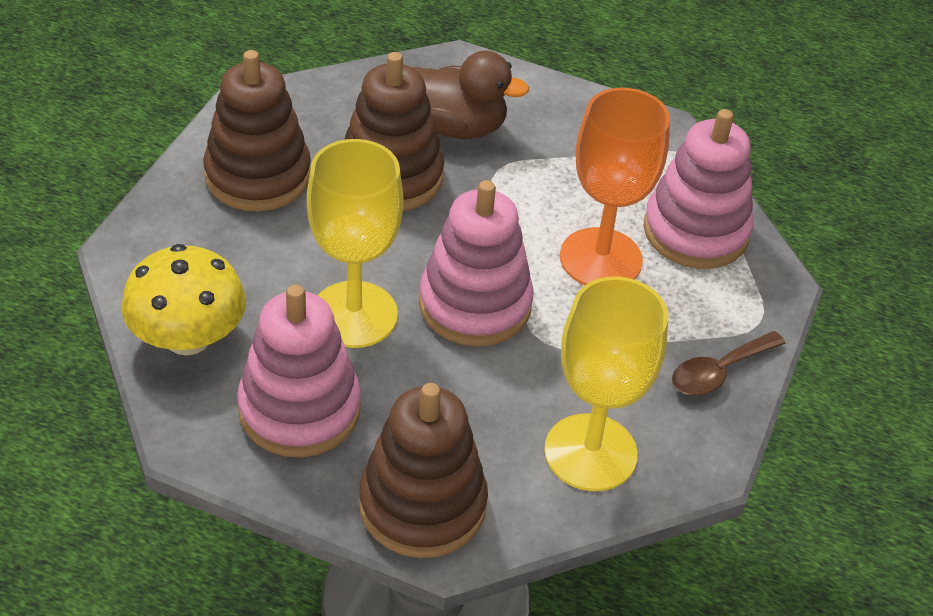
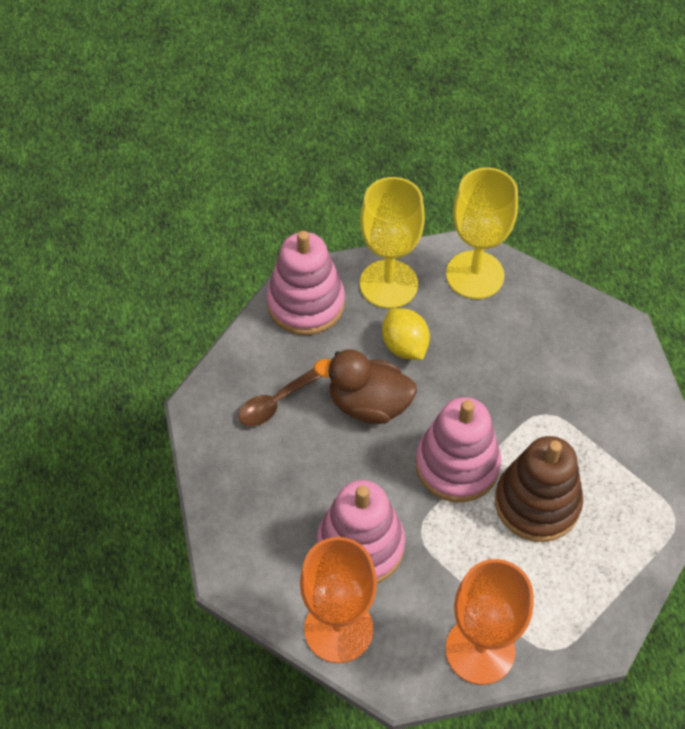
brown stacking toy: [203,50,311,211] [344,52,444,211] [359,383,488,558] = 3 -> [495,436,583,542] = 1
orange goblet: [560,88,670,285] = 1 -> [300,537,377,663] [445,559,533,685] = 2
yellow lemon: none = 0 -> [382,308,430,360] = 1
yellow mushroom: [121,244,246,355] = 1 -> none = 0

